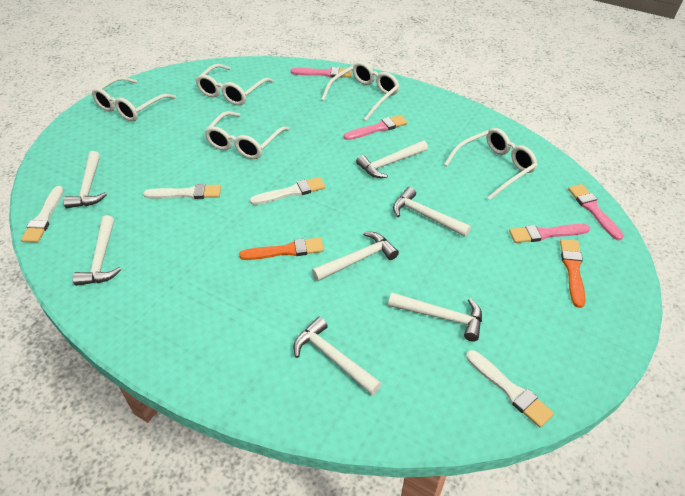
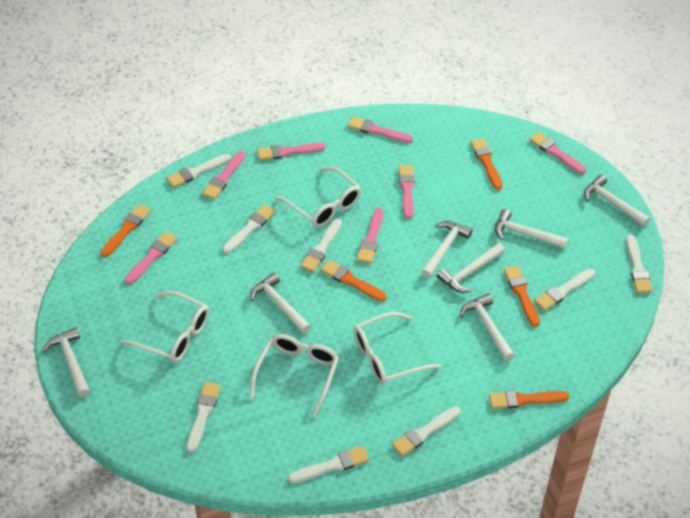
orange brush: [239,237,324,260] [560,239,586,308] = 2 -> [101,204,151,257] [321,260,387,301] [471,138,503,190] [489,390,569,409] [504,266,540,327] = 5
pink brush: [291,67,352,78] [344,115,408,140] [509,224,590,243] [568,184,624,241] = 4 -> [125,231,178,285] [202,151,245,199] [257,143,326,160] [348,117,413,143] [357,208,383,263] [399,165,415,219] [529,132,586,174] = 7
white brush: [21,186,64,243] [143,184,221,199] [250,177,325,205] [466,350,554,428] = 4 -> [166,154,231,188] [187,382,221,453] [223,204,276,254] [288,446,369,483] [301,219,342,272] [392,406,461,457] [534,269,595,311] [626,235,652,293] = 8
white glasses: [92,77,176,121] [196,64,273,105] [204,111,289,159] [321,62,400,121] [444,128,538,200] = 5 -> [120,291,209,363] [250,334,339,417] [276,167,361,228] [354,312,441,385] = 4

